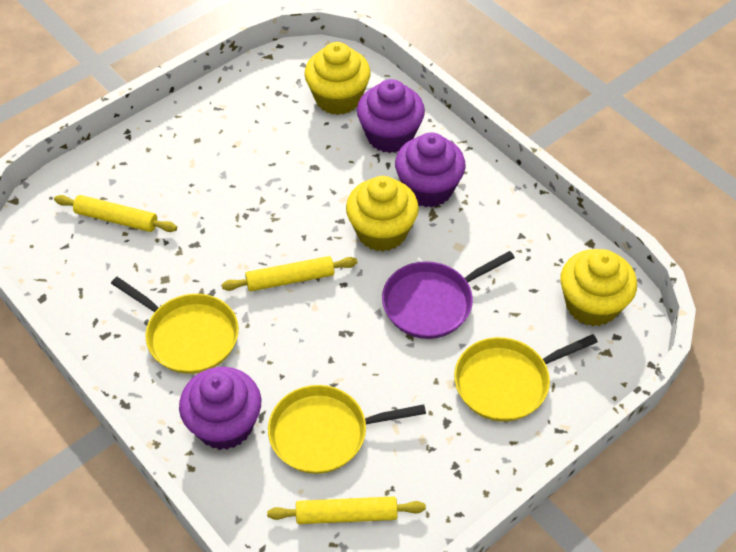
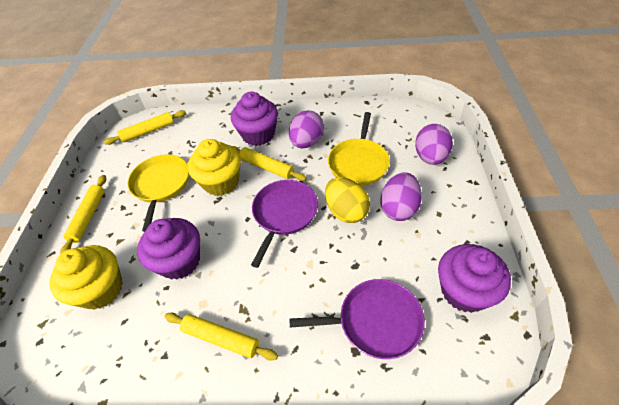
purple egg: none = 0 -> [289,111,324,149] [381,172,422,221] [415,124,453,165] = 3
purple pan: [382,251,515,339] = 1 -> [251,180,318,268] [289,279,425,359] = 2
yellow cupcake: [304,42,371,115] [346,176,419,252] [560,249,637,326] = 3 -> [49,245,123,310] [188,139,241,196] = 2
yellow egg: none = 0 -> [325,177,370,223] = 1
yellow pan: [111,277,239,374] [268,385,426,474] [454,334,598,422] = 3 -> [127,154,189,232] [328,112,390,186] = 2
yellow rolling pin: [54,195,177,232] [222,256,357,291] [267,496,426,524] = 3 -> [60,175,106,254] [104,110,186,145] [164,313,278,361] [232,146,307,181] = 4

